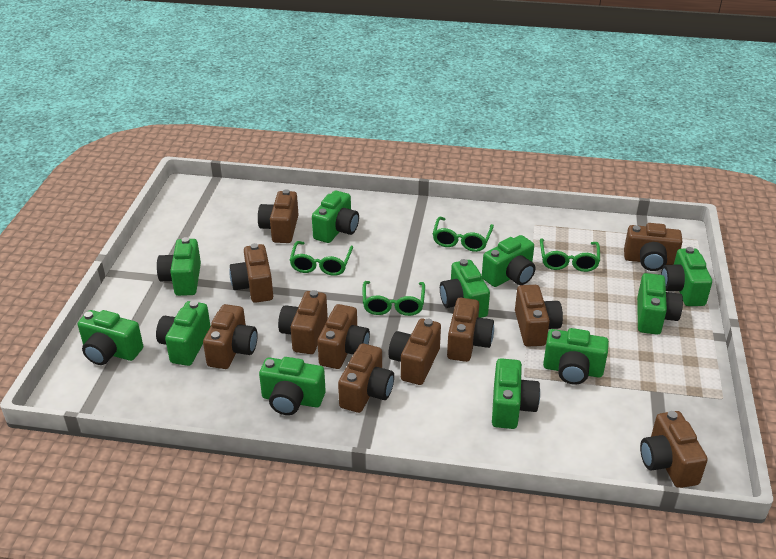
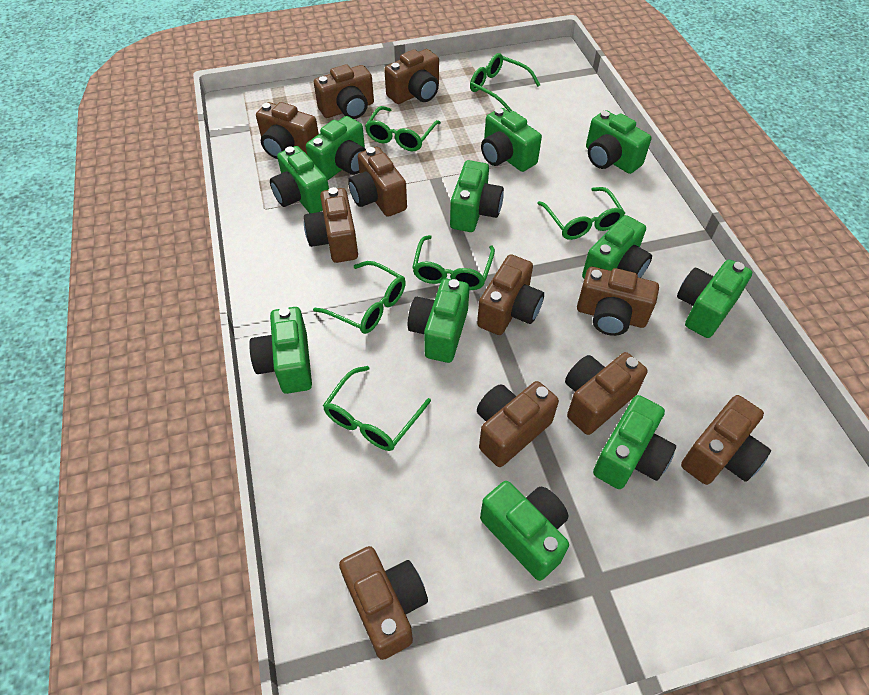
green glasses: [290,241,353,276] [363,281,425,316] [433,217,494,252] [540,238,600,272] = 4 -> [313,261,406,334] [323,366,431,451] [365,106,441,152] [412,235,495,290] [470,53,540,112] [537,187,625,240] = 6

